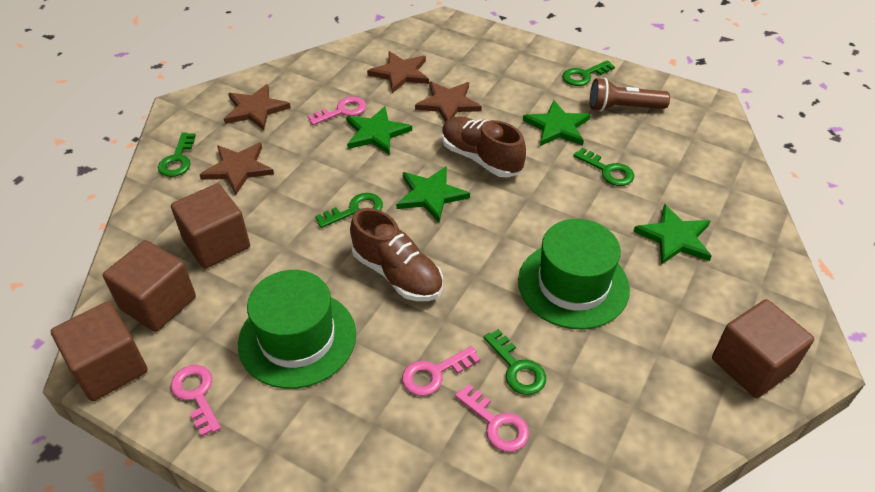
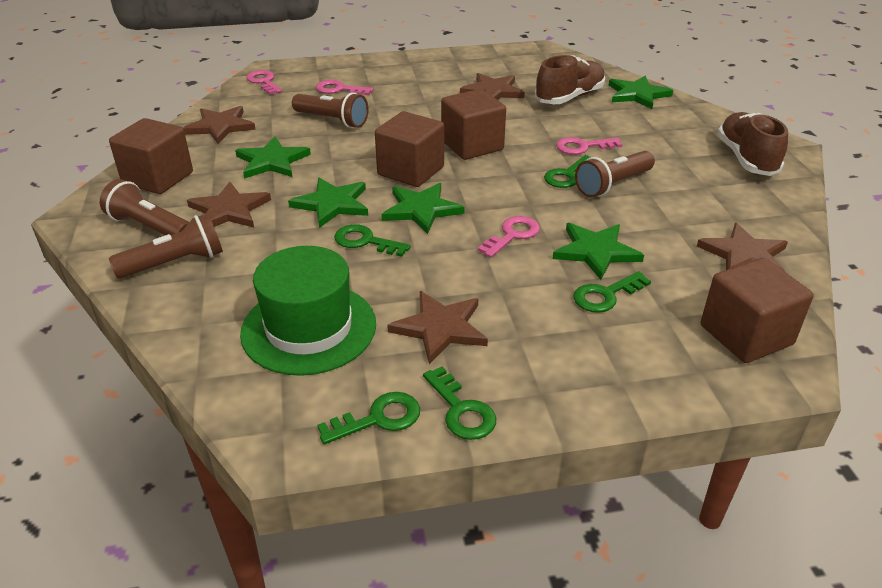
brown flashlight: [590,78,670,112] = 1 -> [100,179,189,235] [109,213,223,278] [292,92,368,128] [575,151,655,198] = 4
brown star: [199,143,274,195] [224,84,291,130] [367,51,429,93] [415,81,482,122] = 4 -> [183,106,256,144] [187,182,271,227] [387,291,488,364] [460,73,525,100] [697,223,788,272] = 5
green hat: [238,270,356,389] [518,219,630,329] = 2 -> [240,246,376,376] = 1
green star: [346,106,412,155] [396,166,470,222] [523,100,590,146] [633,204,711,265] = 4 -> [235,137,311,179] [288,178,368,228] [382,183,465,234] [552,223,644,280] [608,75,673,109] = 5

